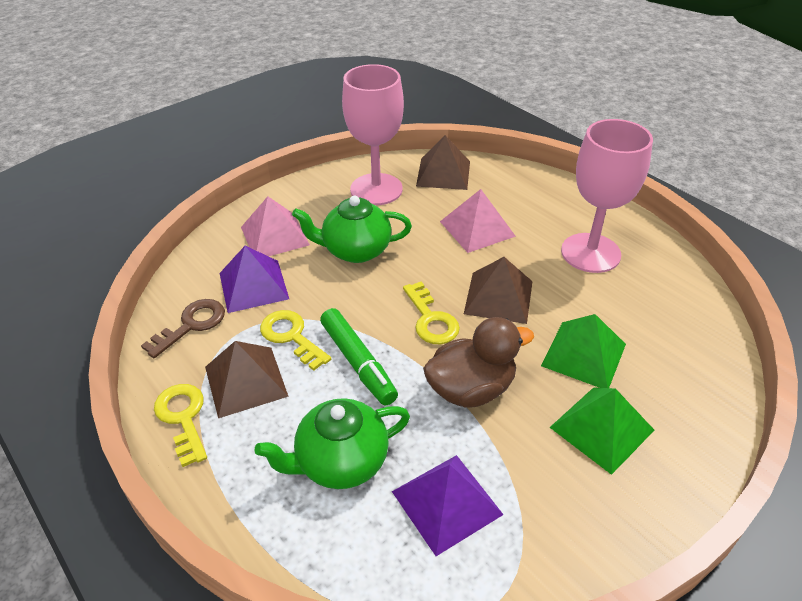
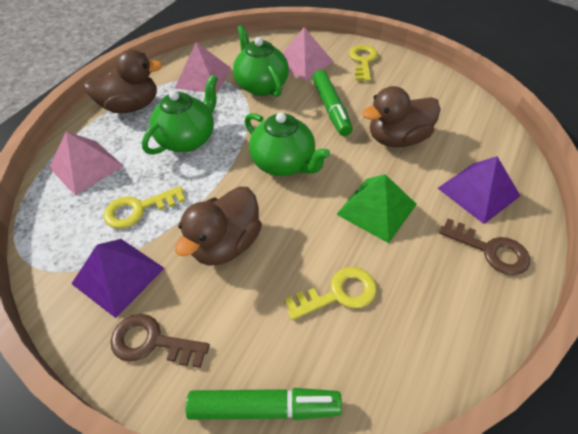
brown duck: [423,317,534,407] = 1 -> [84,49,163,113] [175,187,262,266] [362,86,441,147] = 3
brown key: [141,299,225,358] = 1 -> [110,314,210,368] [439,218,530,275] = 2
brown pyramid: [205,341,289,418] [416,135,470,190] [464,257,533,324] = 3 -> none = 0
green marker: [320,308,398,405] = 1 -> [186,388,342,420] [312,70,353,136] = 2
green pyramid: [541,314,626,388] [550,387,654,475] = 2 -> [336,174,417,243] = 1
green teapot: [255,398,410,489] [292,196,412,263] = 2 -> [142,75,218,155] [233,25,289,97] [245,112,330,176] = 3
pink goblet: [342,64,404,205] [561,119,653,273] = 2 -> none = 0
pink pyramid: [241,196,310,256] [440,189,516,253] = 2 -> [49,132,123,196] [175,42,231,94] [283,27,334,81] = 3

